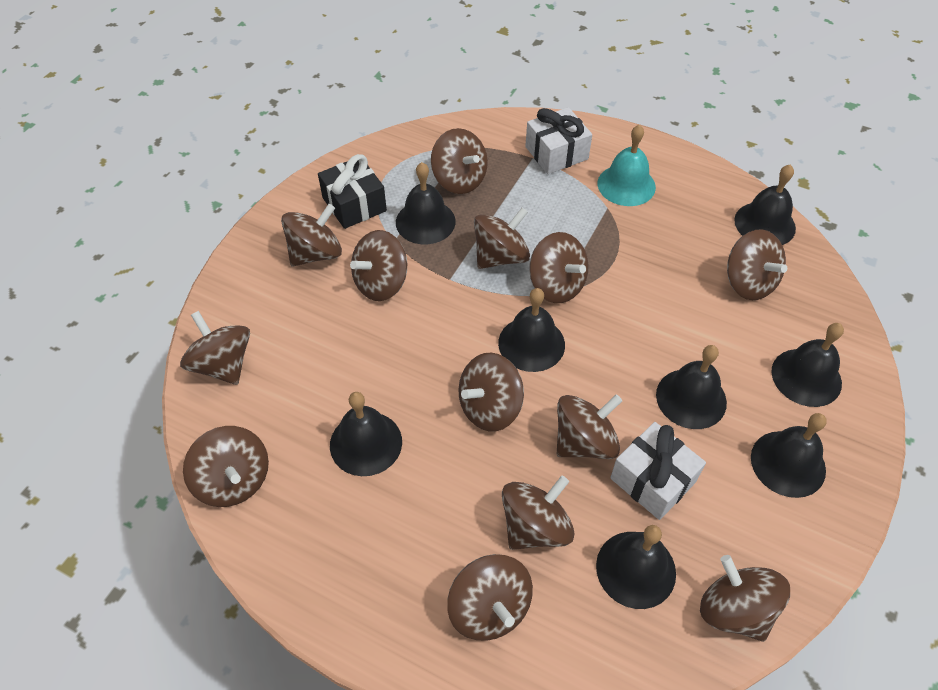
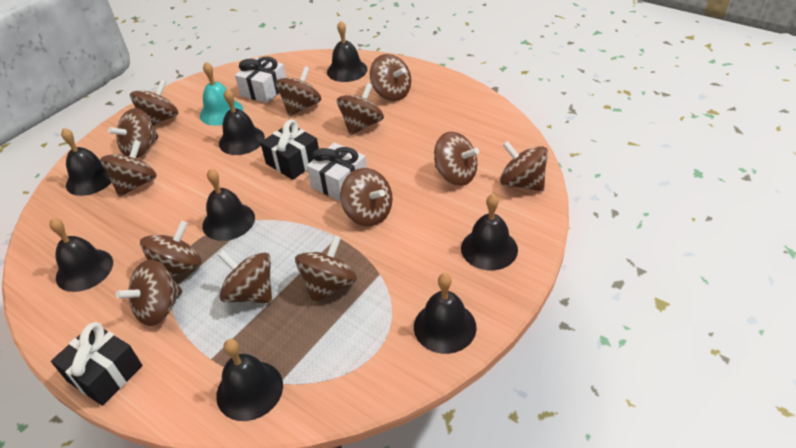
black gift: [318,154,387,229] = 1 -> [51,322,143,406] [260,119,319,180] = 2

